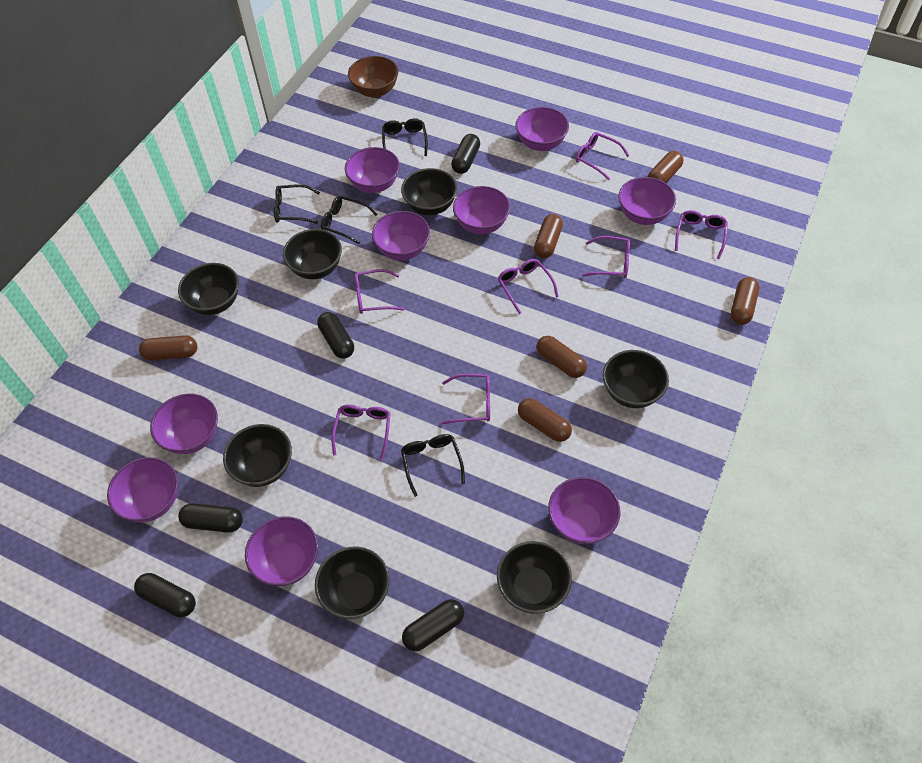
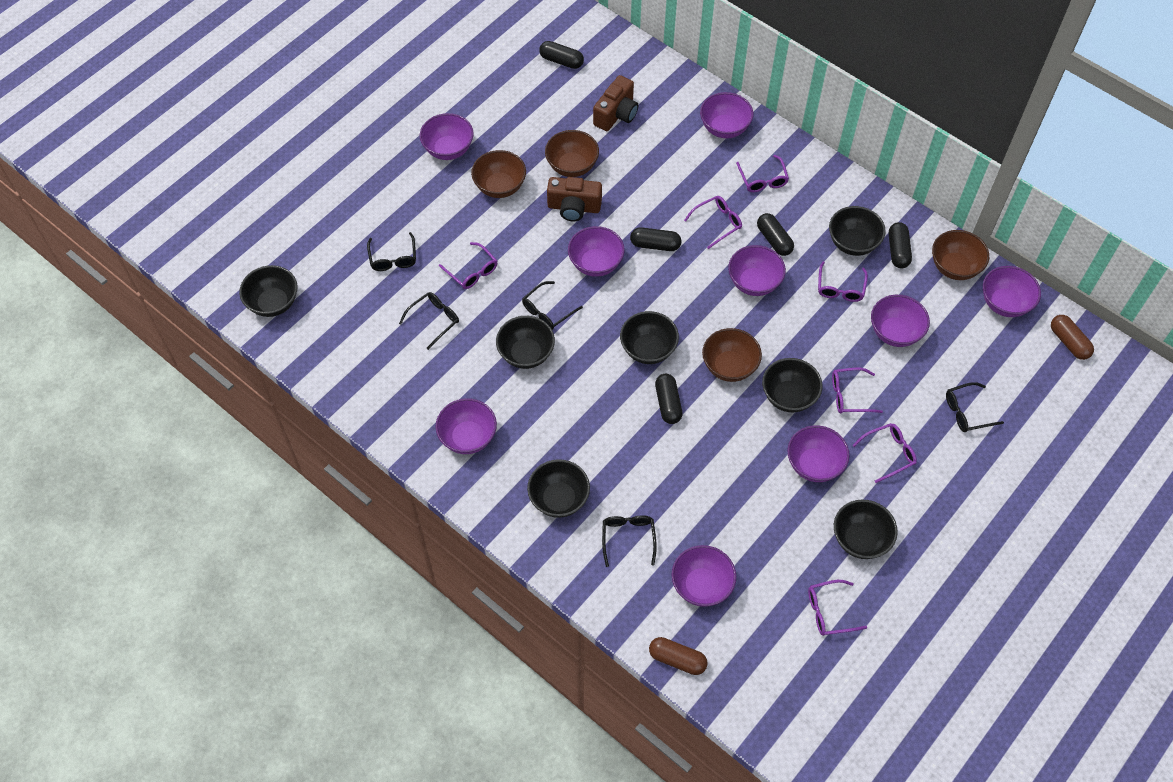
black glasses: [274,184,320,224] [321,196,377,245] [382,118,428,156] [401,434,465,497] = 4 -> [367,232,416,271] [399,292,459,350] [522,281,583,330] [602,515,657,567] [946,382,1004,432] = 5
brown bowl: [348,56,398,98] = 1 -> [471,150,526,198] [545,130,599,177] [702,328,762,382] [932,230,989,280] = 4
brown camera: none = 0 -> [547,177,602,221] [593,75,638,131] = 2
brown capsule: [139,335,197,361] [518,398,572,442] [534,214,563,258] [537,336,587,378] [648,151,683,183] [731,277,759,325] = 6 -> [649,637,708,675] [1051,315,1094,360] = 2

